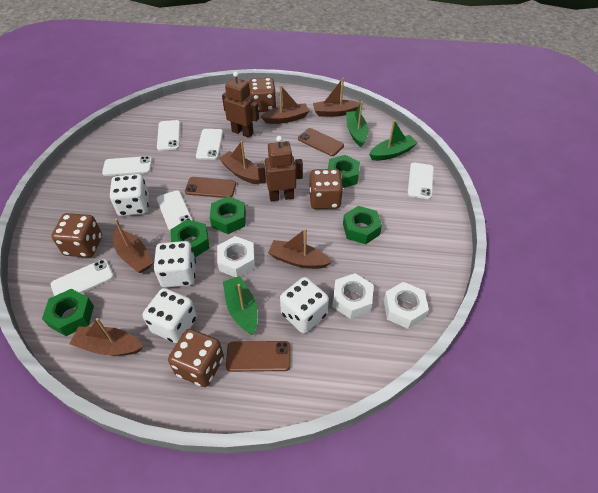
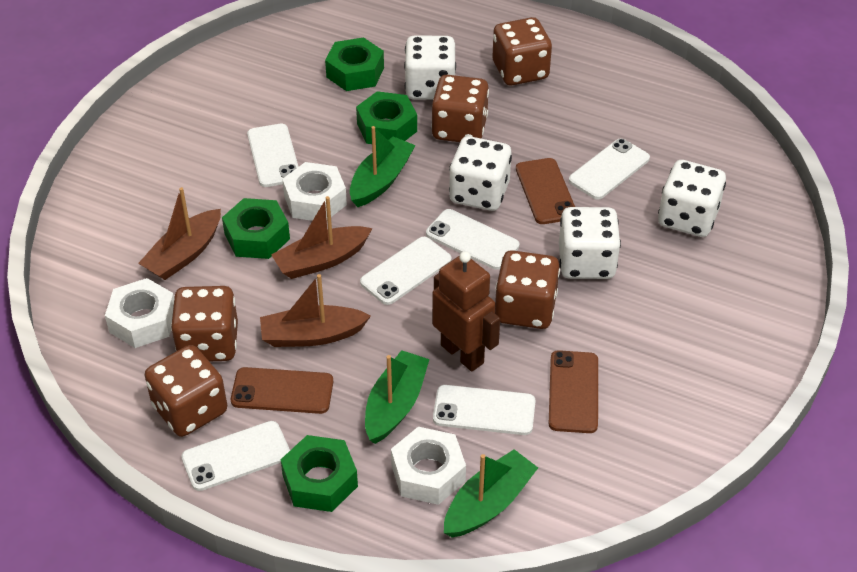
brown boat: [70,318,143,356] [113,219,153,273] [219,141,260,184] [260,85,310,124] [268,228,332,269] [313,78,360,117] = 6 -> [138,187,221,280] [260,274,371,347] [271,196,372,279] = 3
brown dice: [51,213,102,257] [168,329,224,387] [249,78,276,112] [309,169,343,209] = 4 -> [144,345,227,437] [171,286,238,361] [431,75,489,142] [493,17,552,85] [495,250,560,329] = 5
brown robot: [222,71,259,138] [257,136,303,201] = 2 -> [432,251,500,372] = 1
green nut: [42,289,94,336] [170,219,210,258] [210,196,246,234] [328,155,360,188] [343,206,382,244] = 5 -> [222,198,290,259] [281,435,358,512] [325,37,384,91] [356,91,417,144] = 4

